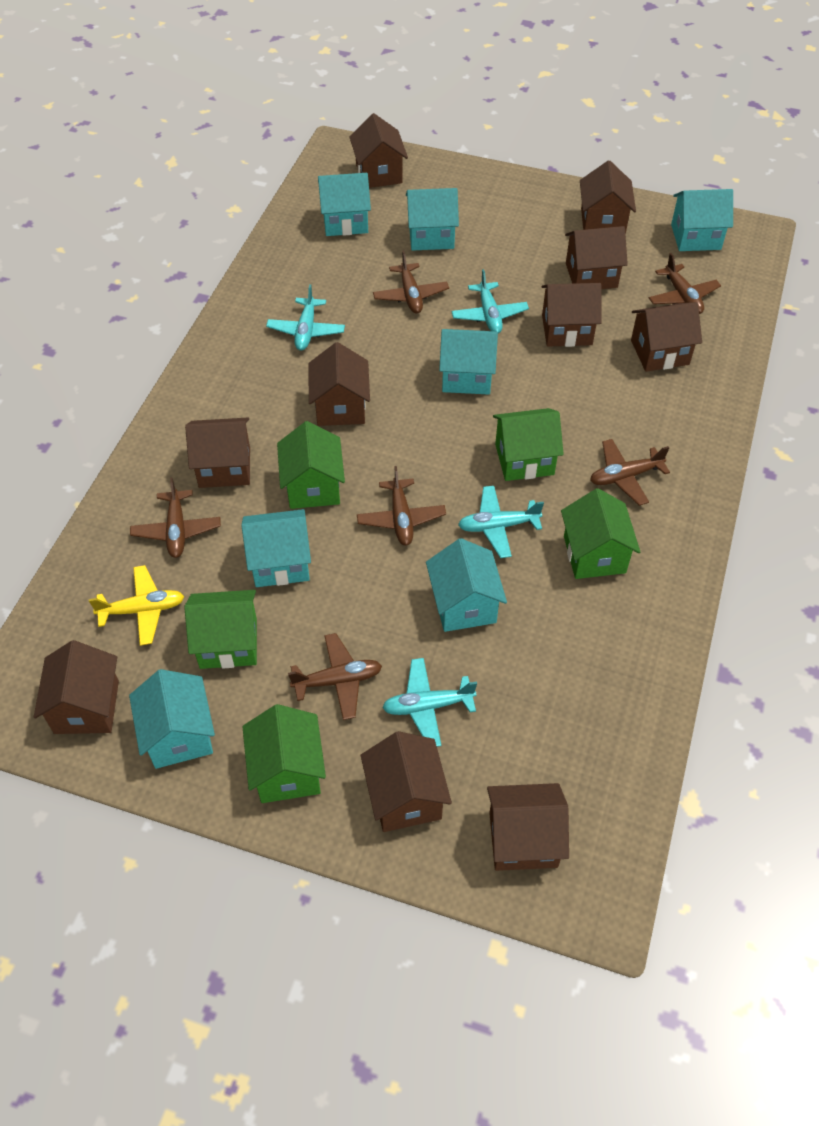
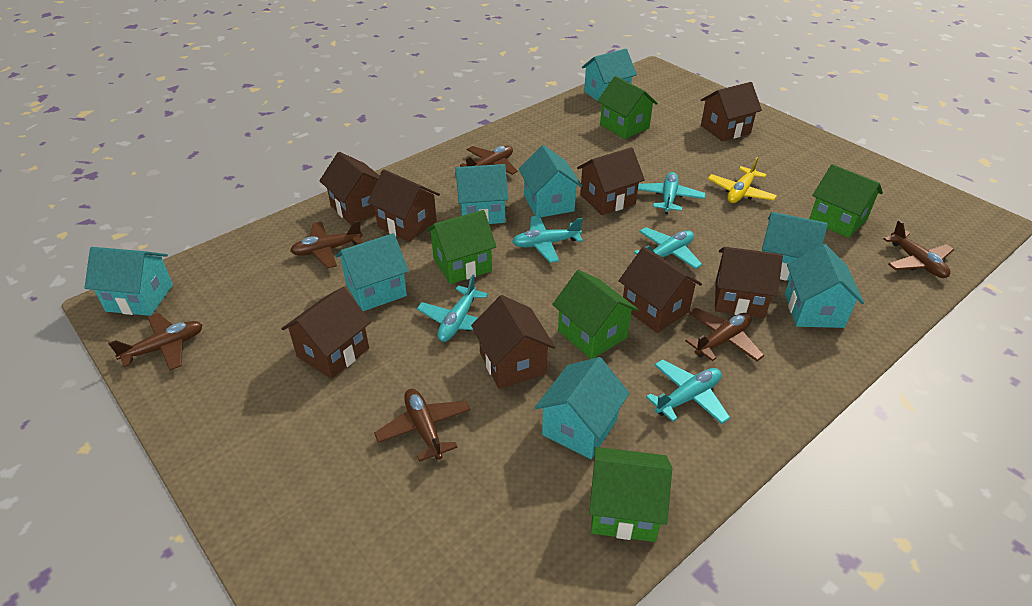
brown house: [34,640,119,734] [185,418,250,488] [308,342,370,426] [349,113,408,188] [361,731,452,832] [487,783,569,871] [542,283,602,347] [565,226,628,289] [580,160,636,234] [631,302,702,372] = 10 -> [282,287,371,379] [319,152,379,225] [367,169,440,242] [471,295,555,389] [577,147,645,215] [619,247,702,333] [701,82,762,141] [715,247,783,318] = 8
turquoise house: [129,669,215,769] [241,509,311,587] [318,173,371,236] [406,188,459,251] [426,538,507,632] [439,329,498,395] [671,189,733,251] = 7 -> [85,247,173,316] [336,233,409,311] [455,164,508,224] [519,145,582,217] [535,357,630,459] [582,49,637,101] [762,212,828,281] [785,244,864,328] = 8
turquoise plane: [266,284,345,350] [382,658,477,747] [451,269,529,334] [458,486,544,558] = 4 -> [417,275,488,342] [512,215,583,263] [634,227,702,269] [638,172,705,214] [646,359,730,424] = 5

